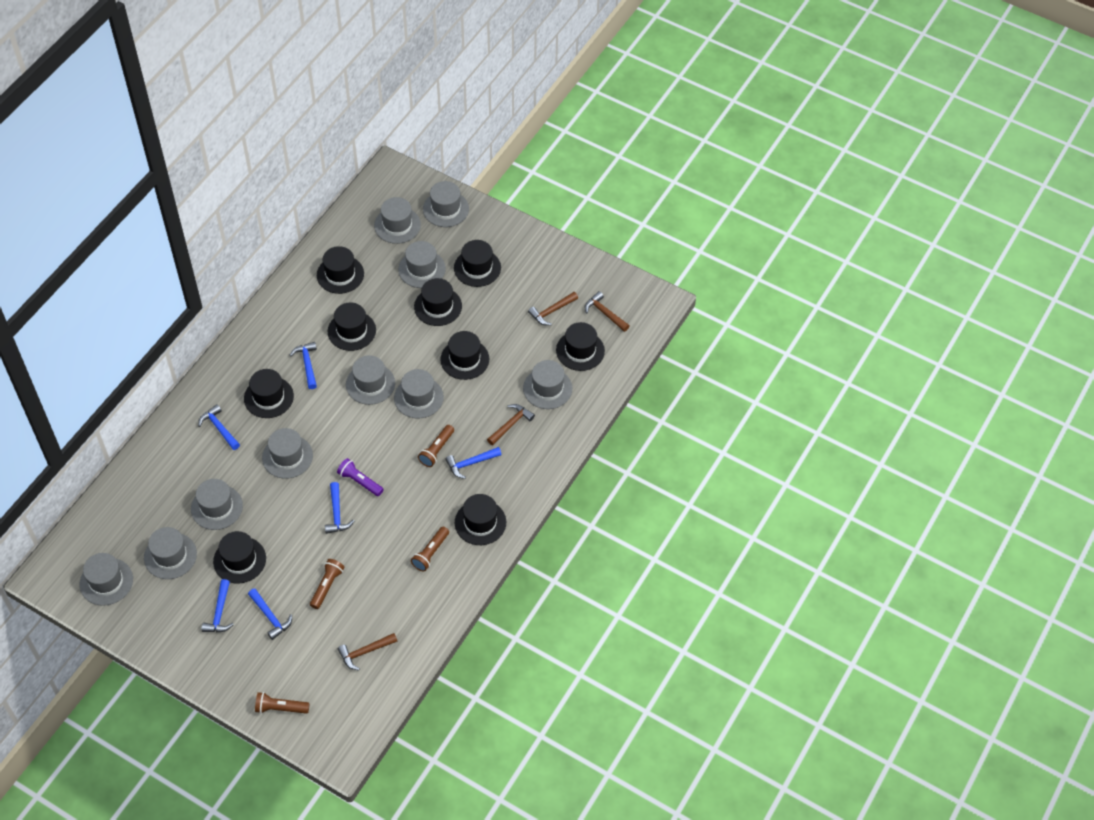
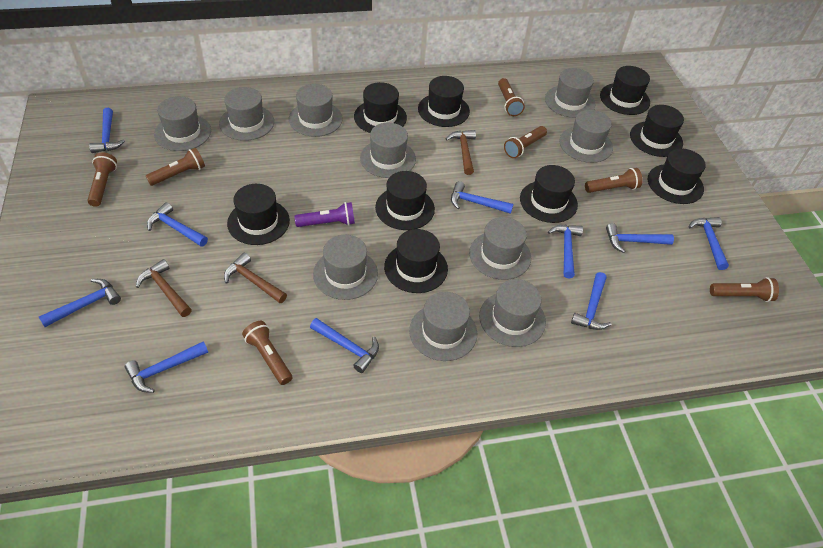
blue hammer: [198,404,240,450] [201,579,234,632] [248,588,292,640] [289,342,317,389] [325,482,354,534] [445,447,502,479] = 6 -> [39,279,121,327] [89,108,125,153] [125,342,208,393] [147,202,208,247] [310,318,379,373] [451,181,513,214] [548,225,583,279] [571,272,611,330] [606,223,674,253] [688,217,729,270] = 10
brown flashlight: [255,692,309,714] [310,559,345,609] [411,527,449,572] [418,425,454,467] = 4 -> [87,152,117,207] [146,148,205,186] [242,321,292,385] [498,78,525,116] [504,126,547,158] [585,168,643,193] [710,277,779,302] = 7
brown hammer: [338,633,397,670] [487,404,535,445] [528,292,578,326] [585,291,629,332] = 4 -> [136,259,192,317] [224,253,287,303] [446,130,476,175] = 3

